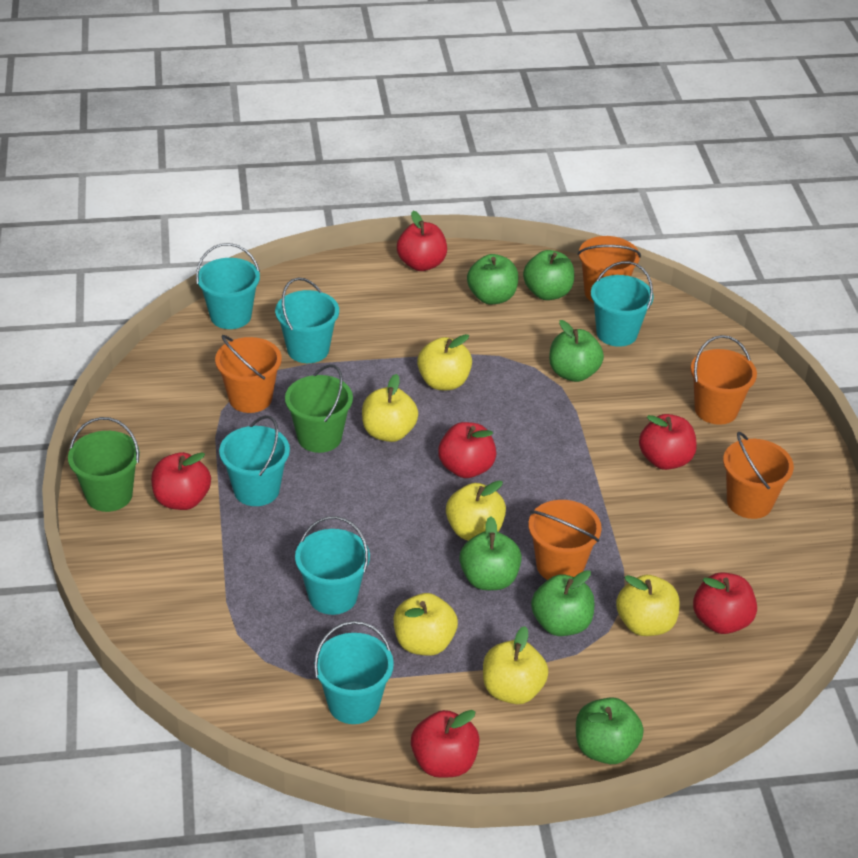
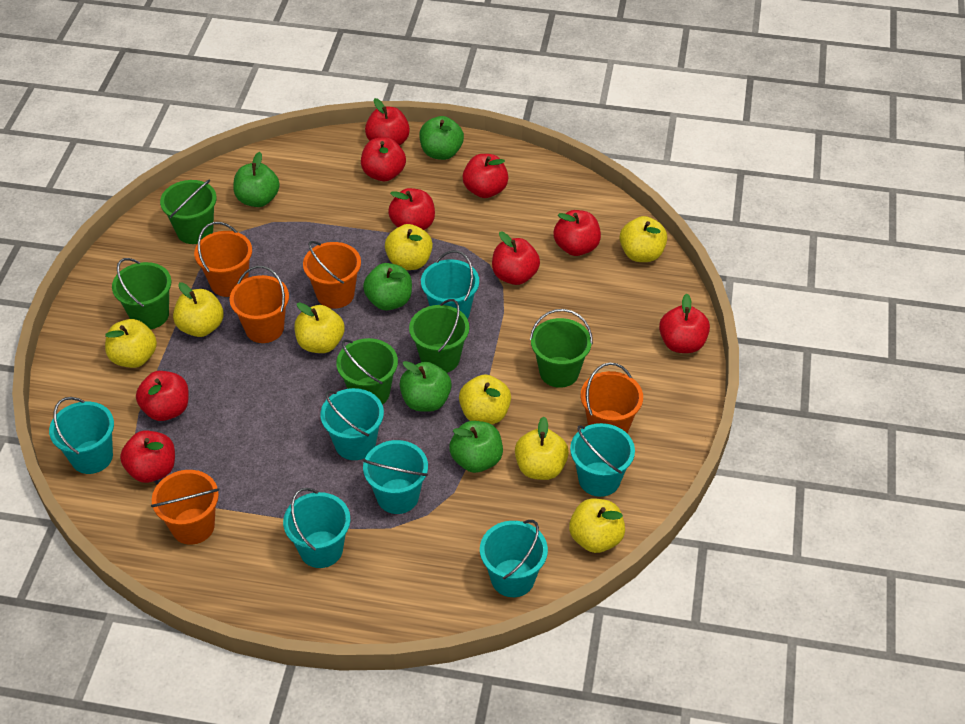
green apple: [460,516,522,590] [467,254,518,304] [523,250,574,300] [531,570,594,636] [549,320,604,382] [576,697,644,764] = 6 -> [233,152,280,207] [363,263,412,310] [400,361,452,412] [419,116,464,160] [449,421,503,473] = 5
green bucket: [68,417,140,512] [285,364,353,453] = 2 -> [112,258,171,329] [160,179,217,244] [336,338,398,405] [409,299,469,373] [530,309,593,388] = 5
red apple: [151,452,211,510] [397,211,447,271] [411,710,480,778] [438,422,496,478] [639,414,697,470] [693,572,757,634] = 6 -> [120,431,175,483] [136,371,189,421] [361,137,406,181] [365,98,410,146] [388,188,435,230] [463,154,508,198] [492,232,540,285] [553,210,601,256] [659,294,710,353] = 9
turquoise bucket: [196,243,260,329] [219,415,290,506] [275,277,339,363] [295,516,370,615] [314,621,394,724] [591,261,654,347] = 6 -> [49,397,114,474] [283,488,351,568] [320,388,384,460] [362,440,428,514] [421,250,479,319] [480,520,548,597] [570,423,635,497] = 7
yellow apple: [362,374,418,442] [394,593,458,656] [417,334,472,390] [446,480,506,541] [483,626,549,704] [616,575,680,636] = 6 -> [105,319,157,368] [173,282,224,337] [294,302,345,353] [385,224,433,270] [459,374,511,424] [515,417,569,480] [569,499,625,553] [620,216,667,262] = 8

